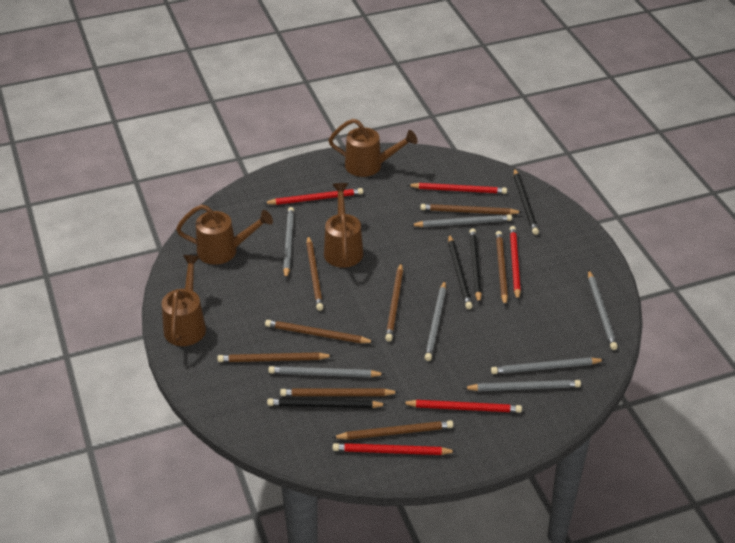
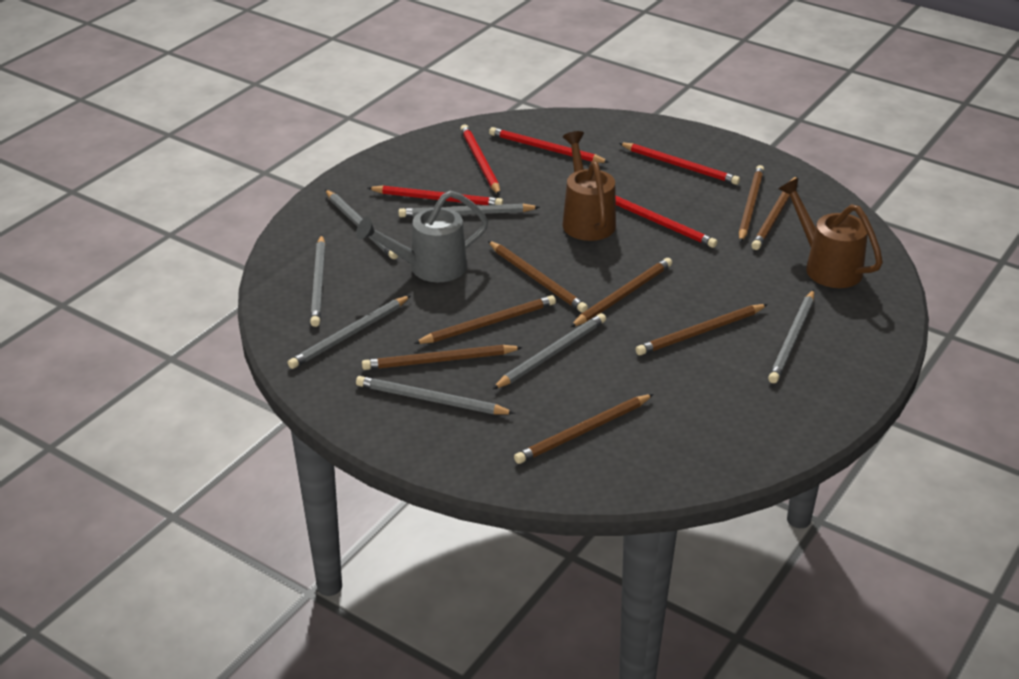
black pencil: [267,398,387,408] [448,234,473,309] [469,229,482,303] [514,168,539,235] = 4 -> none = 0
brown watering can: [162,255,206,346] [176,204,273,265] [324,183,363,268] [329,119,417,177] = 4 -> [562,131,616,241] [778,178,883,288] = 2
grey watering can: none = 0 -> [356,191,488,282] = 1

